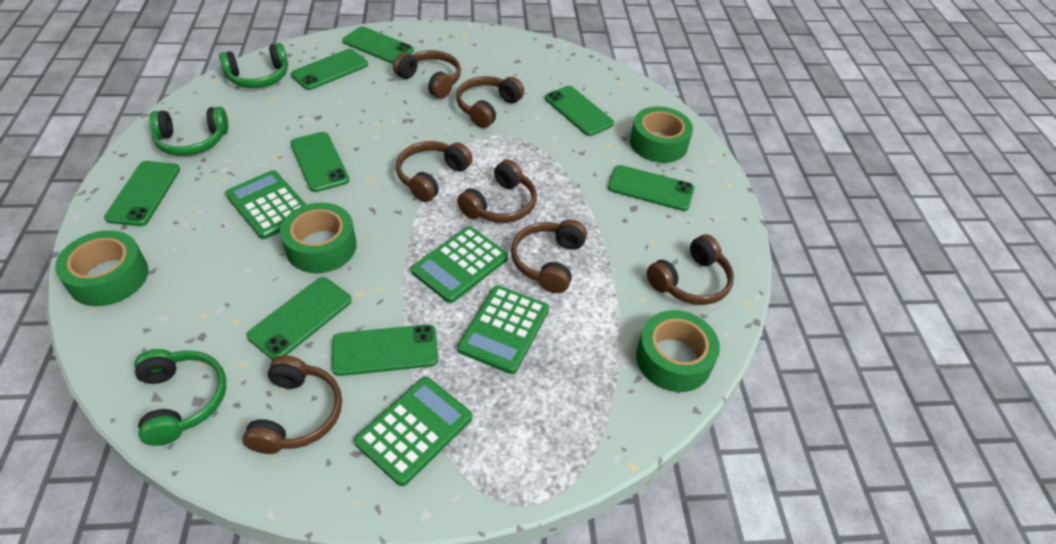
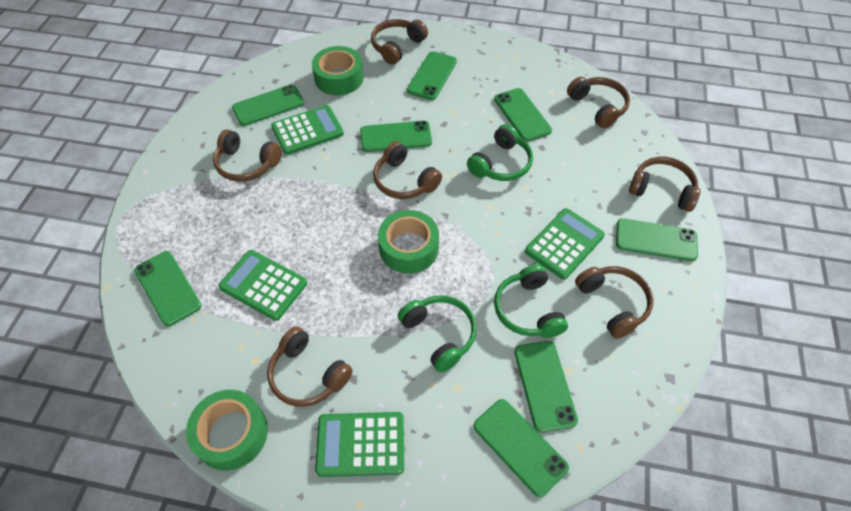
green tape: [55,230,148,306] [280,203,357,273] [630,107,693,163] [636,310,720,392] = 4 -> [186,390,268,471] [312,46,364,95] [378,210,439,274] = 3

